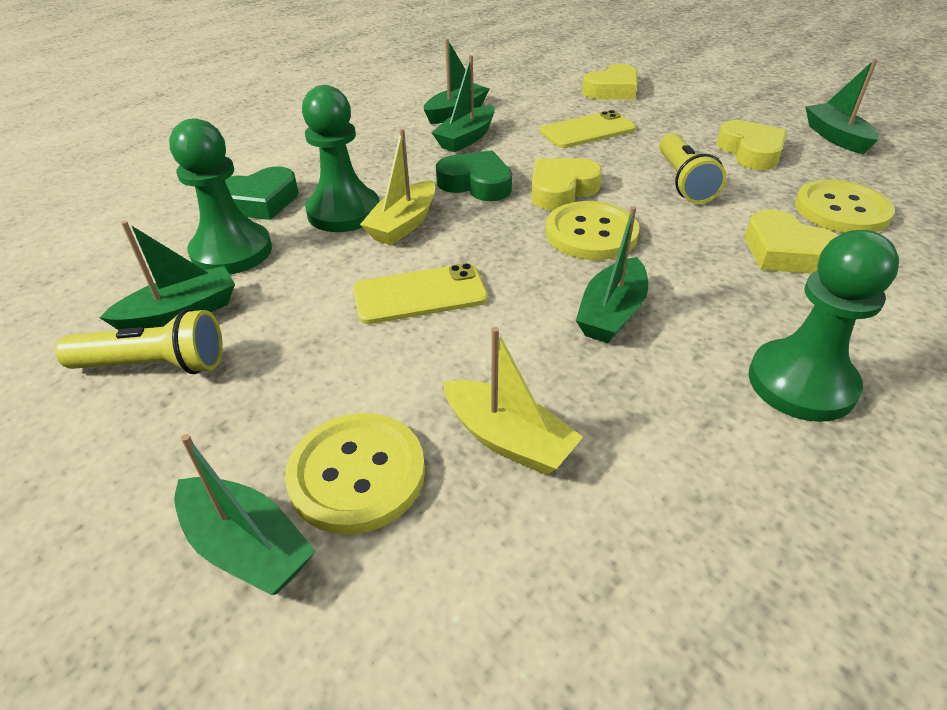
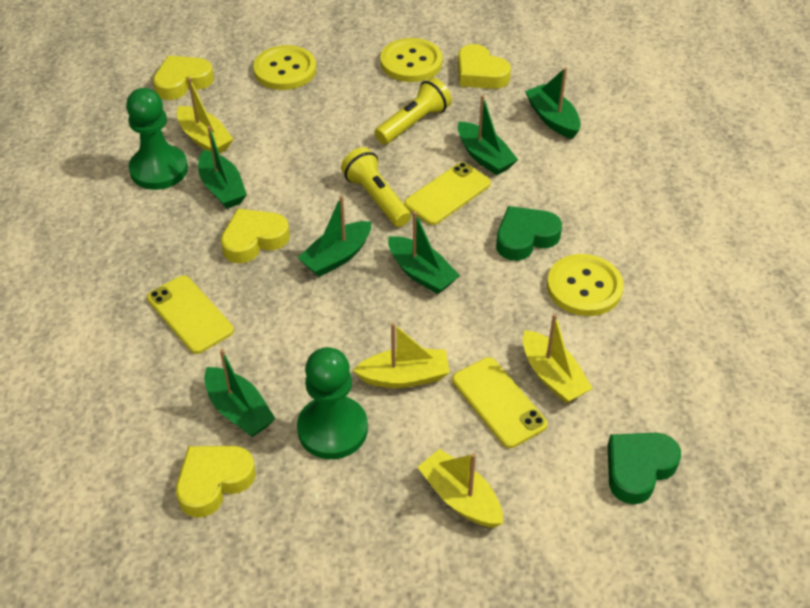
green pawn: [169,118,272,275] [302,85,379,232] [748,230,899,422] = 3 -> [126,88,188,190] [297,347,368,459] = 2
yellow boat: [360,129,435,245] [443,327,583,475] = 2 -> [177,78,233,154] [353,323,450,388] [417,449,503,528] [523,313,593,403] = 4
yellow phone: [353,263,488,324] [540,110,636,148] = 2 -> [147,275,234,354] [404,162,491,225] [452,357,548,448] = 3

